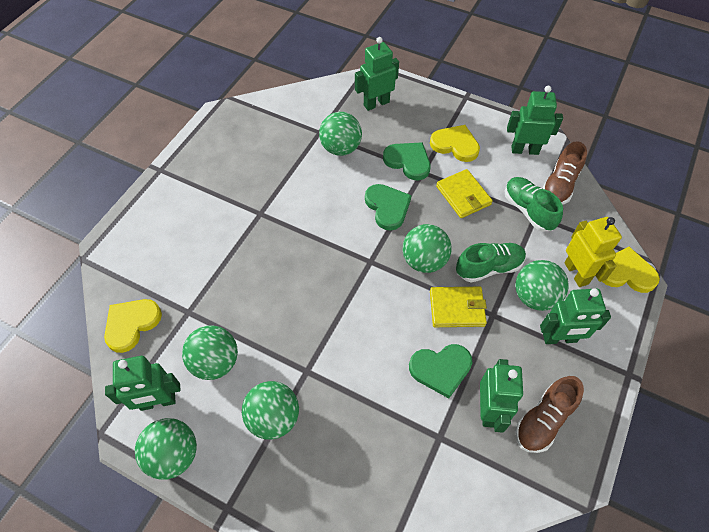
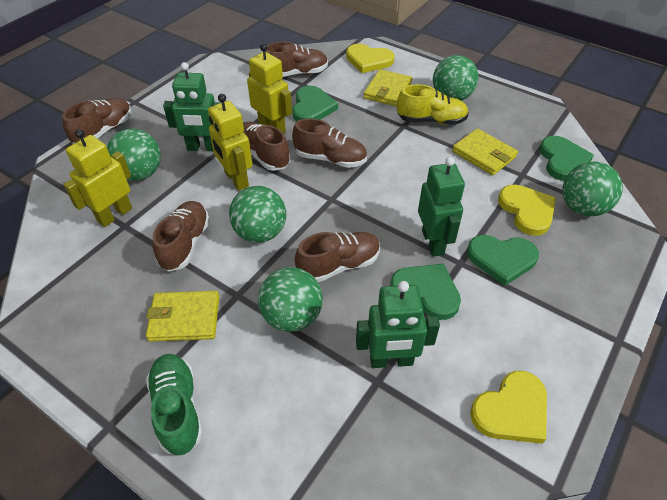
brown shoe: [515,376,584,453] [542,141,587,205] = 2 -> [62,98,132,144] [153,201,210,272] [243,122,290,171] [265,42,328,77] [292,118,367,168] [295,232,380,282] = 6
green ball: [135,418,197,480] [182,325,238,380] [242,381,299,440] [319,112,362,156] [403,224,452,273] [516,260,569,311] = 6 -> [107,129,161,181] [229,186,286,243] [258,267,323,332] [433,55,479,101] [562,161,623,216] = 5
green heart: [365,184,412,231] [383,142,431,180] [409,344,472,398] = 3 -> [292,86,338,122] [390,264,461,320] [467,235,539,286] [539,136,594,181] = 4
green robot: [105,356,180,411] [355,37,399,111] [480,359,523,433] [507,86,563,155] [540,288,611,344] = 5 -> [163,62,221,151] [356,281,440,368] [418,157,465,256] = 3
green shoe: [456,243,526,283] [505,177,563,232] = 2 -> [146,354,203,456] = 1
yellow robot: [564,217,622,287] = 1 -> [63,129,132,227] [208,94,253,191] [247,43,292,133] = 3
yellow shoe: none = 0 -> [397,84,469,125] = 1
yellow wallet: [430,287,487,327] [436,169,493,218] = 2 -> [146,291,219,342] [363,69,412,107] [452,128,518,175] = 3

